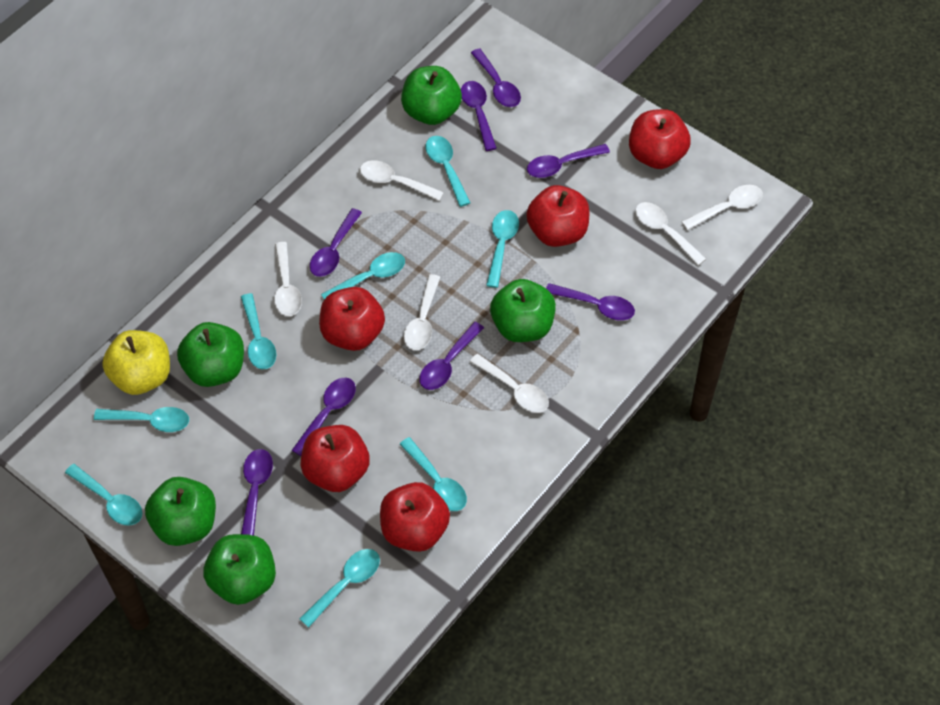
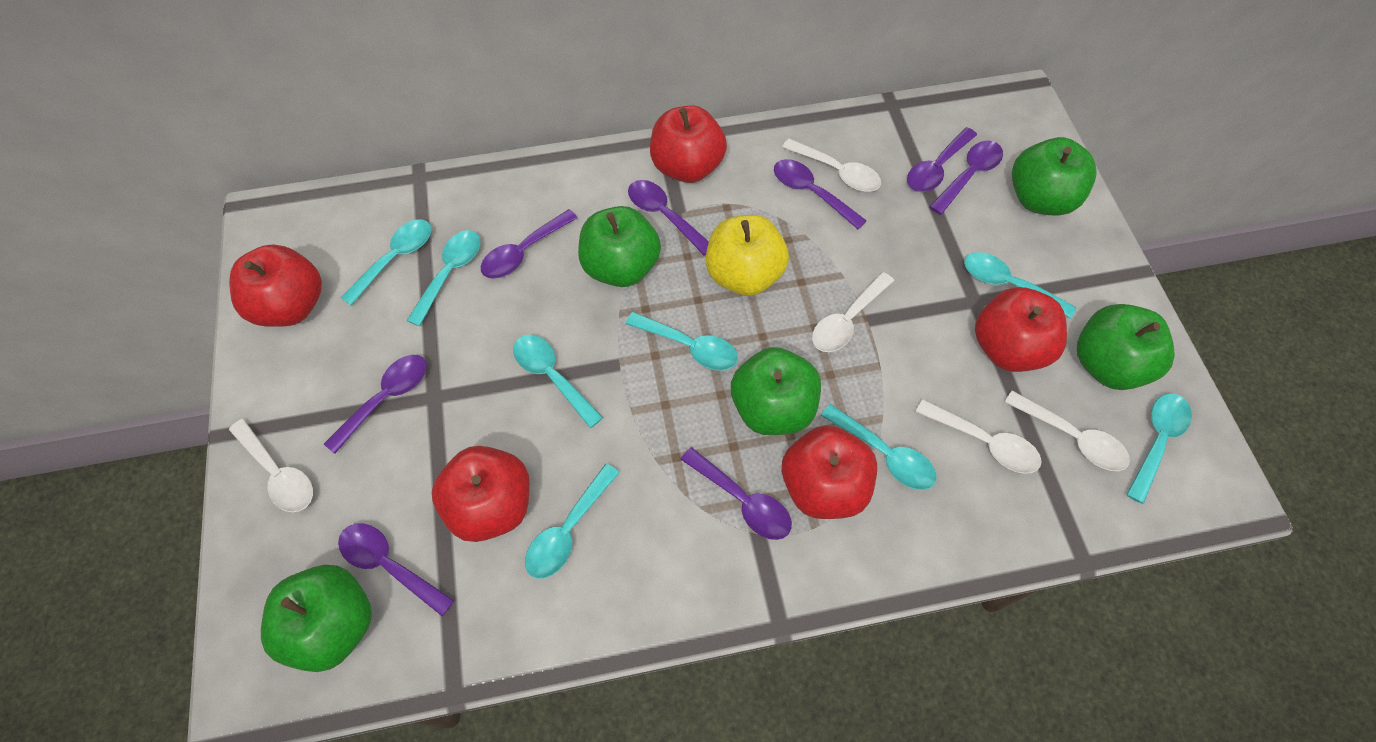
white spoon: [274,242,302,316] [360,160,444,201] [404,274,440,350] [470,354,549,413] [635,202,706,266] [681,185,763,230] = 6 -> [229,419,313,512] [782,139,881,192] [812,272,894,352] [916,399,1042,474] [1005,391,1130,471] = 5

